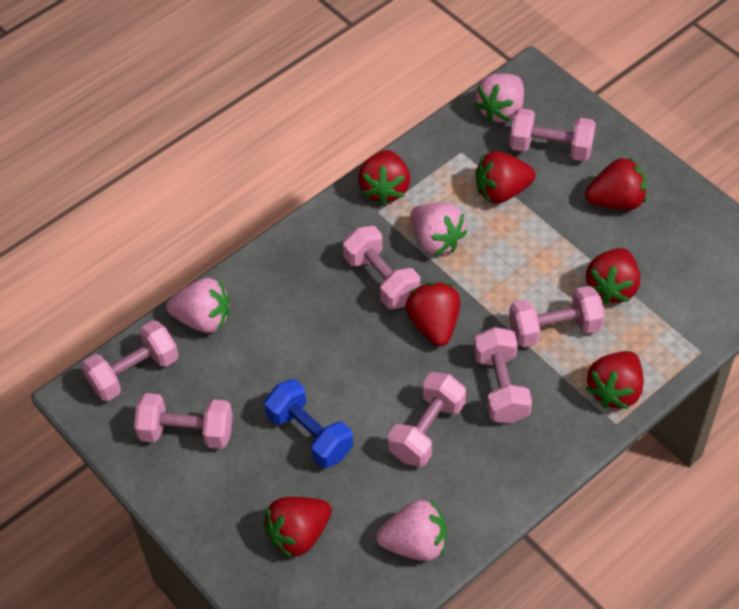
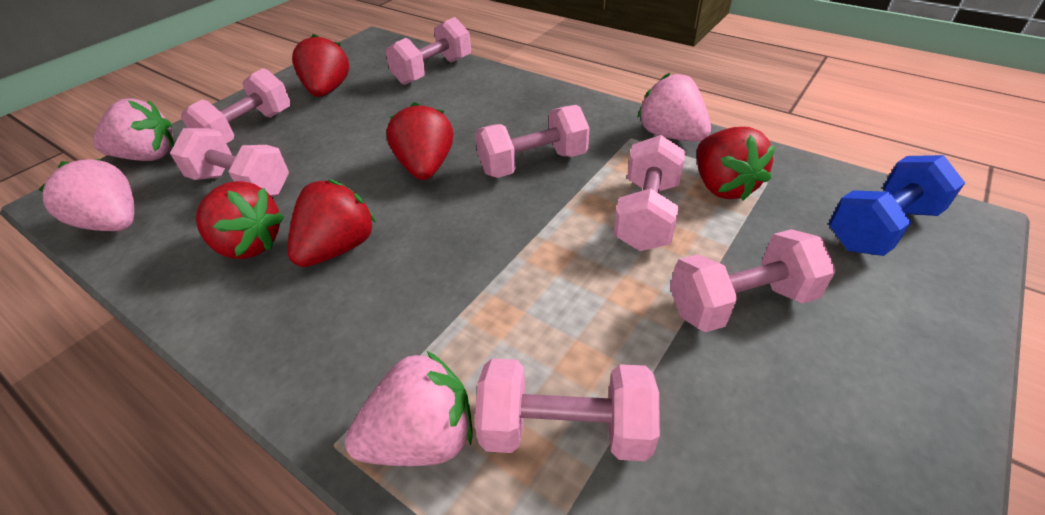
red strawberry: [264,497,332,558] [358,150,410,205] [405,282,460,346] [475,151,536,204] [585,157,647,210] [586,248,640,304] [586,351,643,409] = 7 -> [196,181,284,259] [287,179,376,267] [292,34,349,97] [387,102,453,180] [697,127,776,201] = 5

